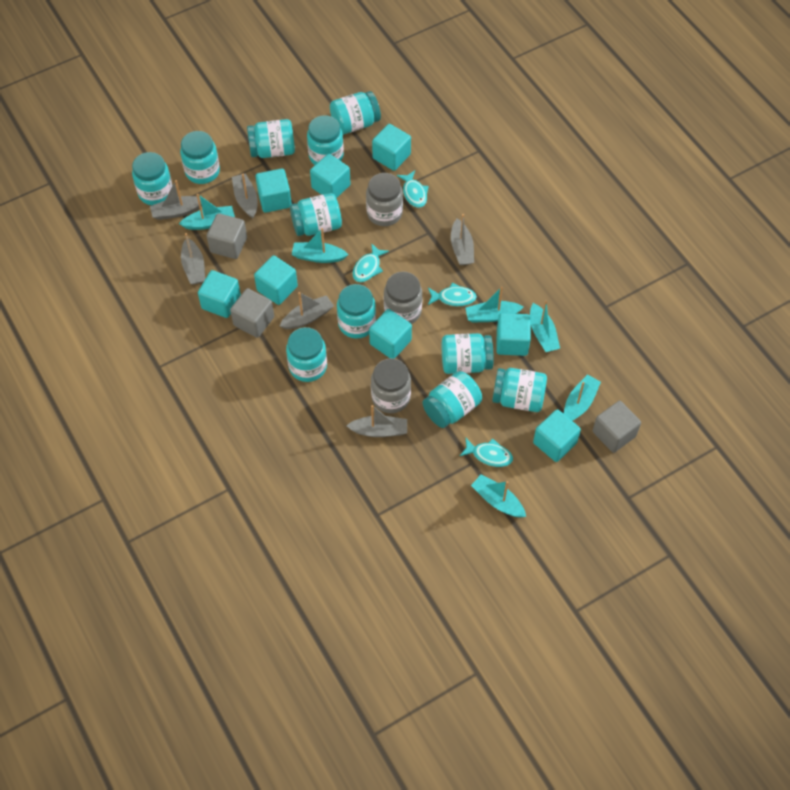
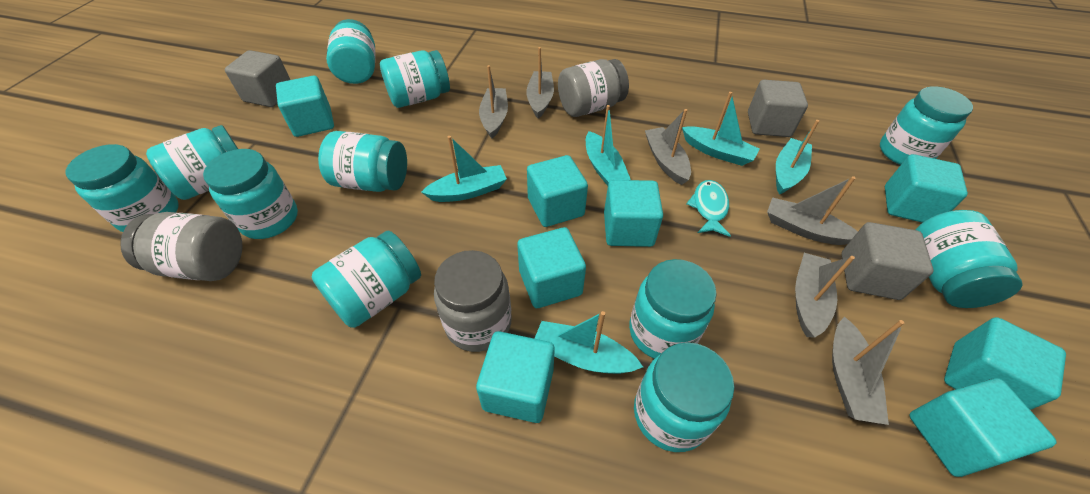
turquoise boat: [179,194,235,230] [292,228,349,263] [465,287,524,322] [471,474,526,517] [530,301,560,352] [564,375,601,421] = 6 -> [421,136,507,202] [534,311,643,374] [586,105,631,186] [682,92,760,166] [776,120,819,194] = 5
turquoise fish: [353,243,389,282] [397,170,429,208] [428,283,477,306] [460,438,513,467] = 4 -> [686,180,731,237] = 1

